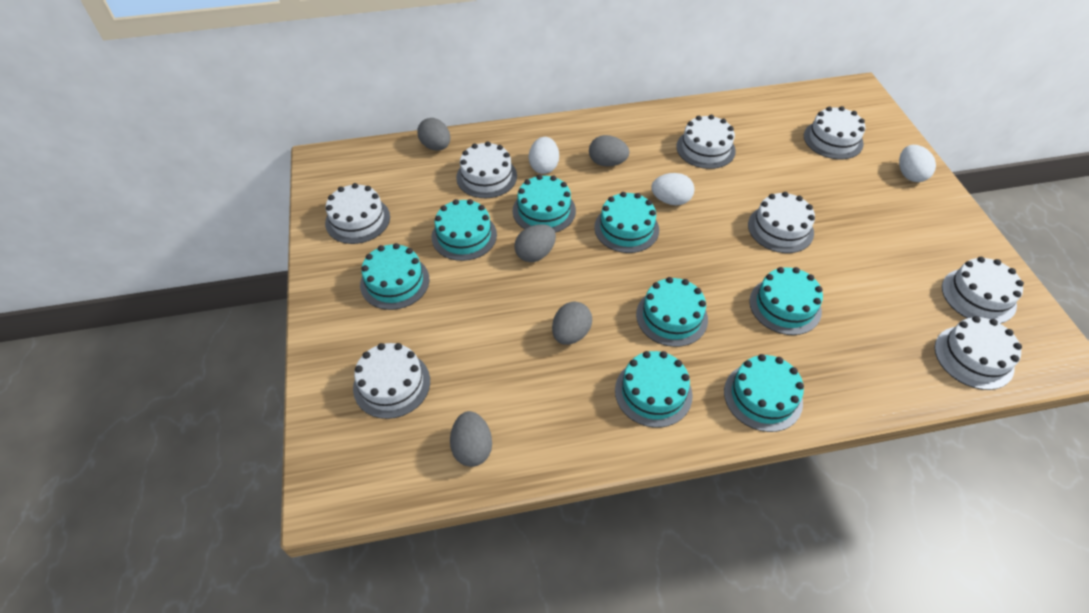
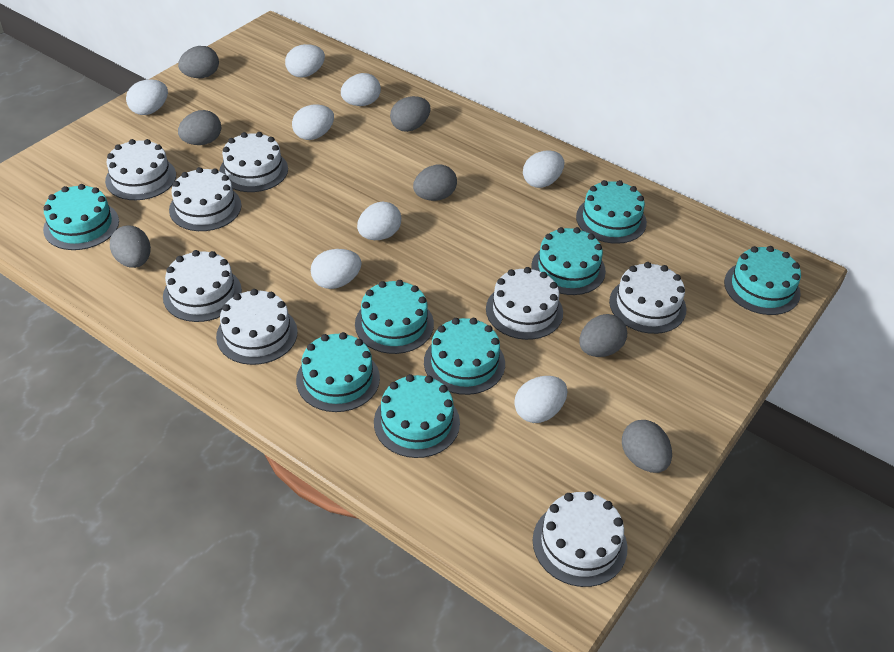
grey egg: [417,118,450,151] [450,411,492,467] [514,224,556,262] [552,301,592,345] [589,135,629,167] = 5 -> [110,225,151,268] [178,46,219,78] [178,110,221,145] [390,96,431,132] [413,164,457,201] [579,314,627,357] [622,420,672,473] = 7
white egg: [529,137,559,174] [651,173,695,205] [899,145,936,182] = 3 -> [126,79,168,115] [285,44,325,78] [292,105,334,140] [311,249,362,289] [341,73,381,106] [357,201,401,240] [514,376,567,423] [523,150,564,188] = 8

